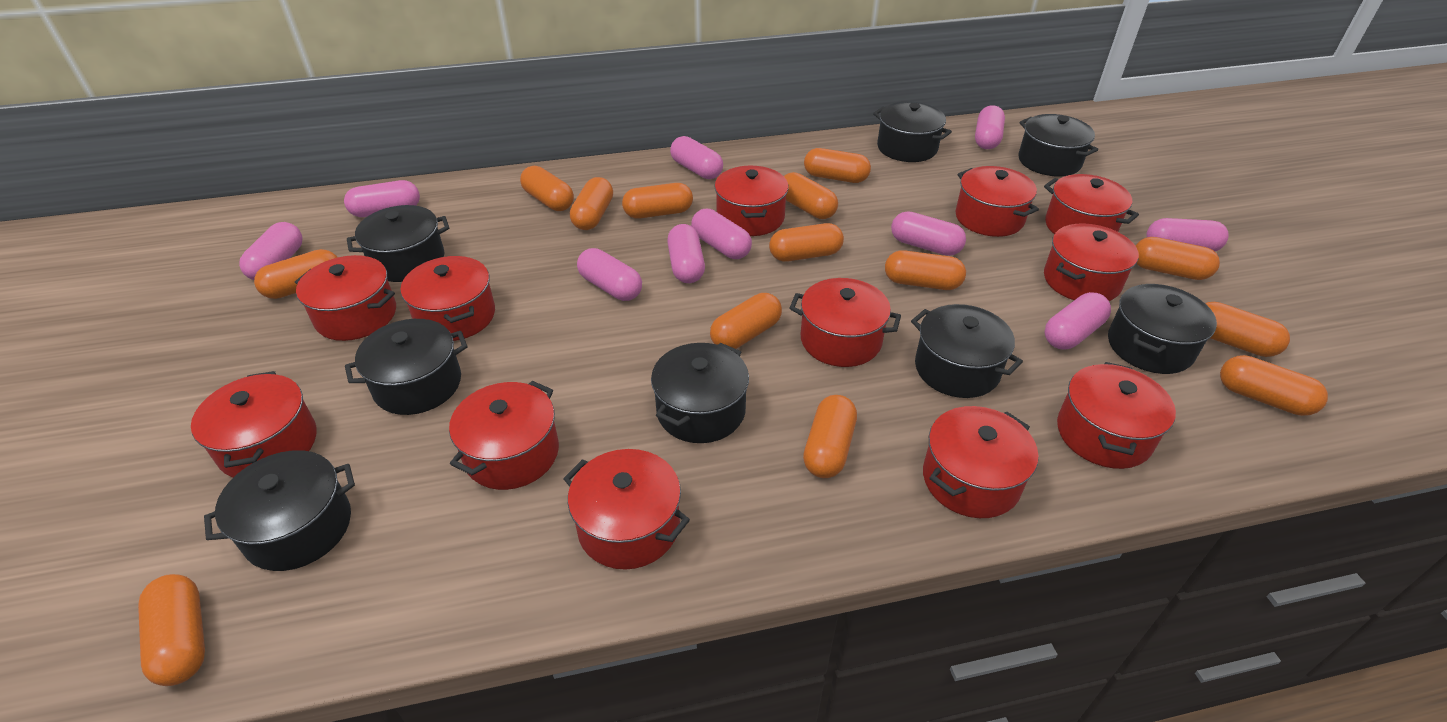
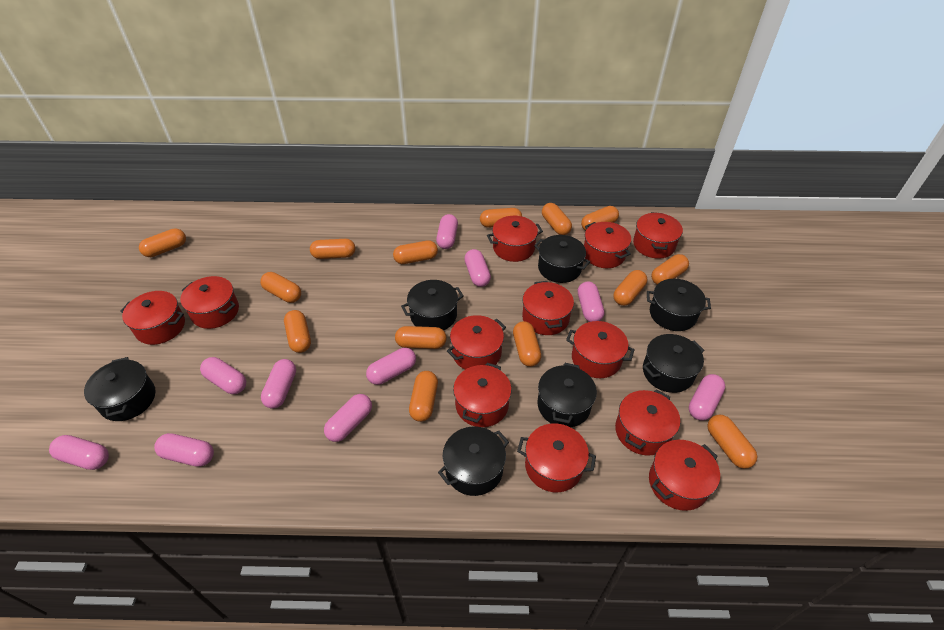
black pot: [204,450,355,571] [345,319,468,415] [347,205,449,282] [651,343,749,443] [873,102,952,162] [911,304,1023,398] [1019,114,1098,177] [1108,284,1217,374] = 8 -> [84,357,156,421] [401,280,464,331] [438,426,509,496] [534,235,590,283] [537,363,597,427] [643,334,705,393] [647,279,711,331] = 7

